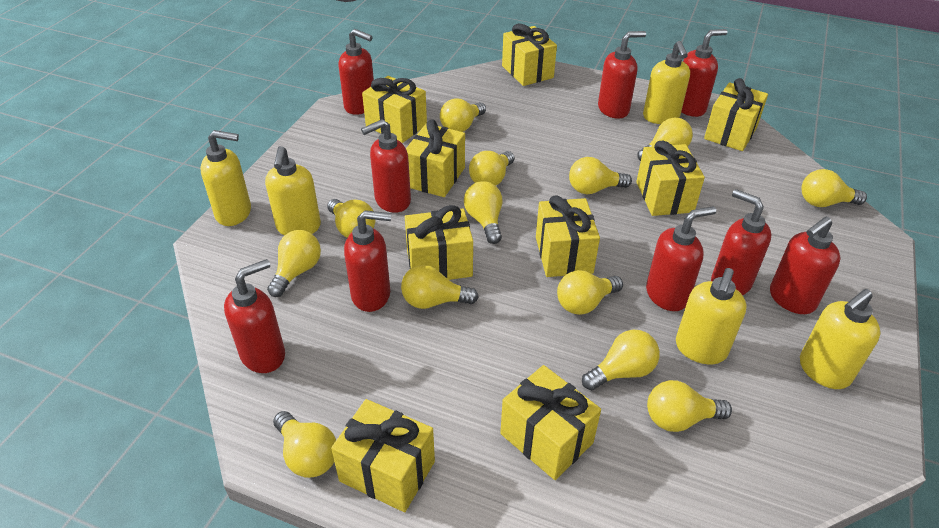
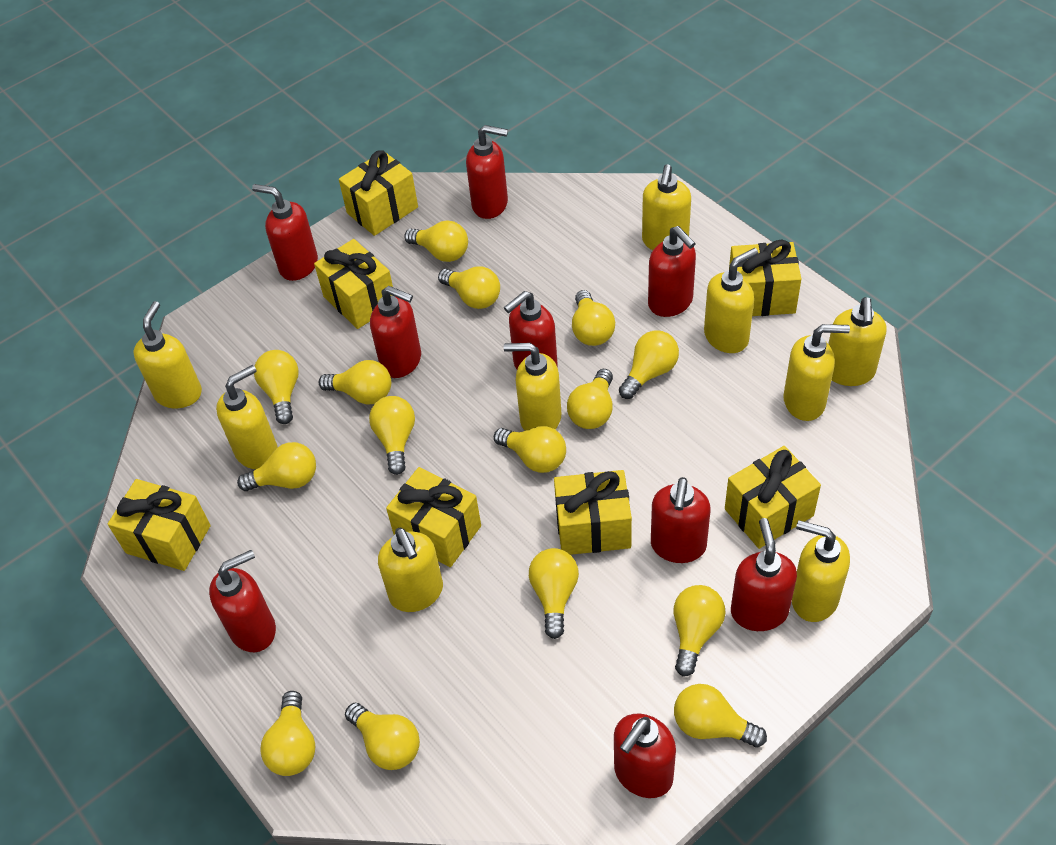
yellow gift: [331,399,435,512] [362,76,427,143] [405,205,473,280] [406,119,465,197] [500,365,601,480] [502,24,557,86] [536,196,600,277] [636,140,705,216] [704,78,768,151] = 9 -> [108,479,211,571] [314,239,393,329] [339,150,418,236] [386,467,481,567] [554,470,632,555] [725,446,821,549] [729,240,801,316] = 7
yellow light bulb: [267,230,321,297] [273,411,336,478] [327,199,376,238] [401,265,479,309] [440,98,486,132] [464,181,502,244] [469,151,515,186] [557,270,623,315] [569,157,632,194] [582,330,660,390] [637,118,693,161] [647,380,732,432] [801,169,867,207] = 13 -> [237,442,316,491] [254,350,299,424] [260,691,316,776] [318,360,391,404] [345,703,420,770] [369,396,415,475] [404,220,468,262] [438,266,500,309] [494,426,566,473] [529,548,579,639] [567,369,613,429] [572,290,615,346] [619,331,679,399] [674,585,726,677] [674,684,767,748] = 15
yellow soap dispenser: [200,130,251,226] [265,146,321,235] [643,41,690,124] [676,268,747,364] [800,289,881,389] = 5 -> [133,301,202,408] [216,365,278,469] [378,527,443,612] [504,343,561,431] [642,164,691,250] [704,248,758,353] [783,324,850,421] [792,520,850,622] [828,297,887,386] = 9

